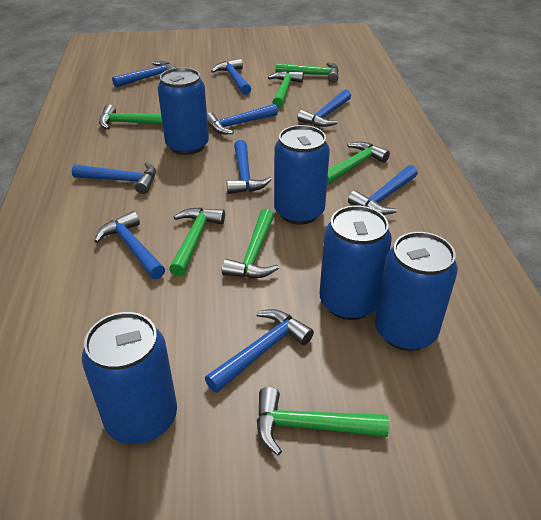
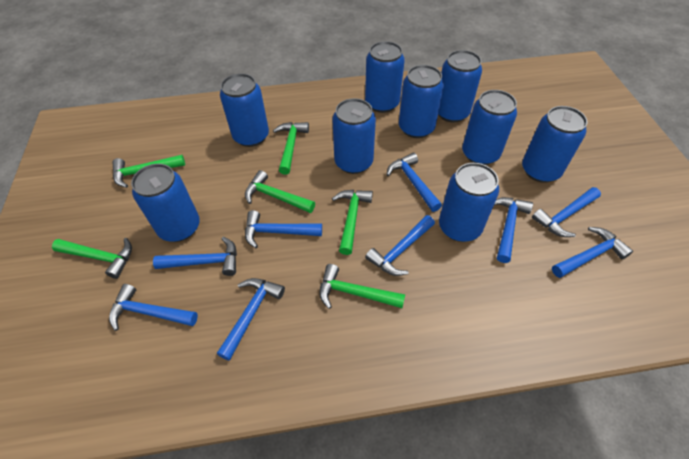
blue can: [82,312,177,444] [158,68,209,155] [274,125,330,225] [320,206,392,320] [375,232,458,351] = 5 -> [131,164,200,242] [220,73,269,147] [332,98,376,174] [365,41,405,113] [399,65,444,138] [438,50,482,123] [439,163,499,242] [462,90,517,165] [522,106,587,183] = 9
green hammer: [99,104,163,130] [169,207,225,277] [222,209,279,278] [257,387,389,455] [268,71,304,108] [276,62,339,82] [327,142,390,185] = 7 -> [52,238,132,279] [112,155,185,188] [245,170,315,213] [273,122,309,175] [319,264,405,309] [332,190,373,255] = 6

